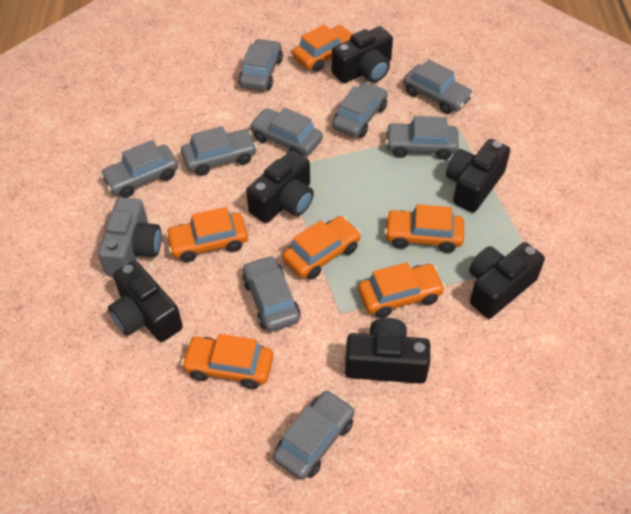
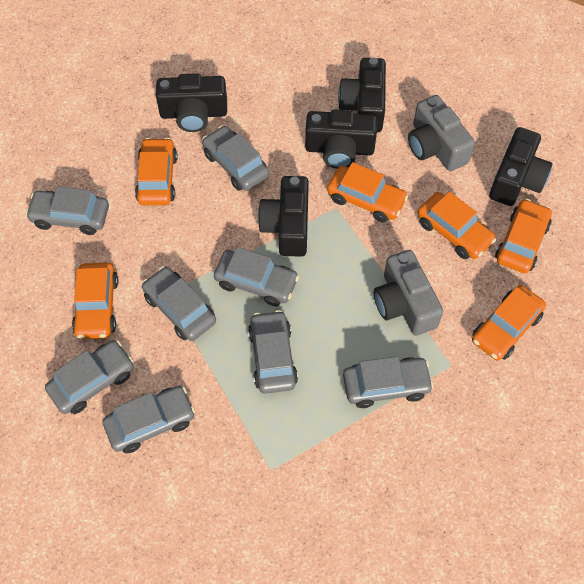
black camera: [108,261,183,342] [246,150,314,223] [332,26,393,83] [345,318,430,384] [446,139,511,212] [469,242,545,319] = 6 -> [156,73,227,132] [258,176,309,257] [305,110,377,169] [338,57,386,132] [489,127,552,206] = 5
grey camera: [98,197,162,276] = 1 -> [374,250,443,336] [408,95,475,171] = 2
grey car: [100,140,179,198] [181,126,257,176] [238,39,283,91] [242,255,301,332] [250,108,323,156] [273,390,355,480] [332,82,388,138] [385,116,459,160] [403,59,474,114] = 9 -> [26,186,109,235] [45,340,134,414] [103,386,195,453] [142,266,216,341] [202,126,269,191] [214,247,299,306] [248,310,298,394] [343,356,434,408] = 8

